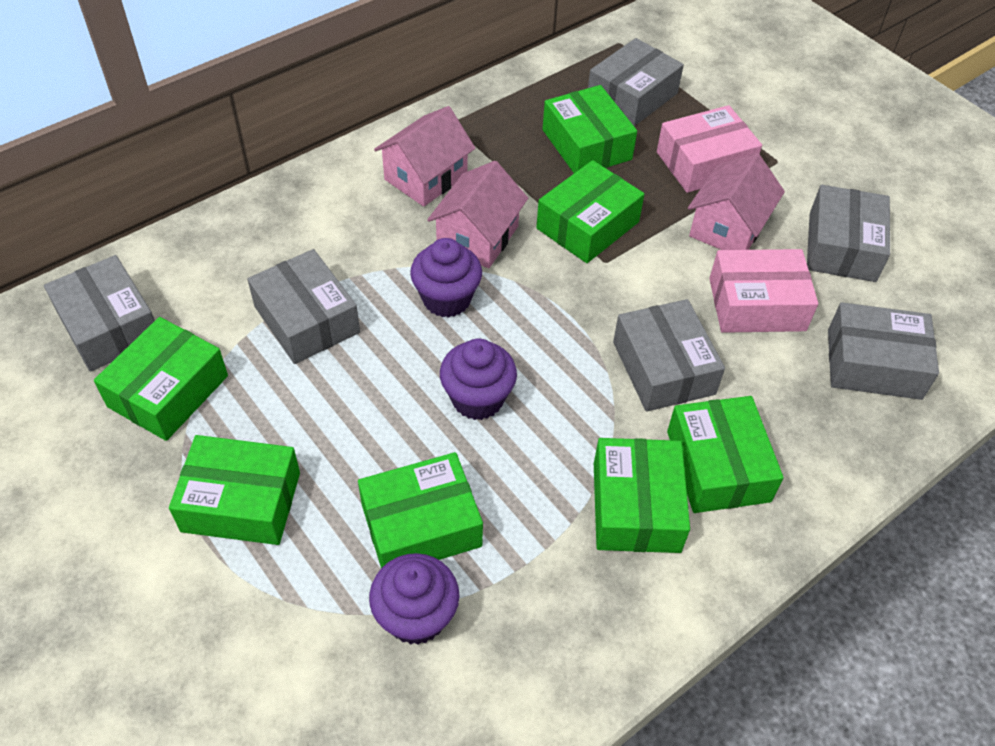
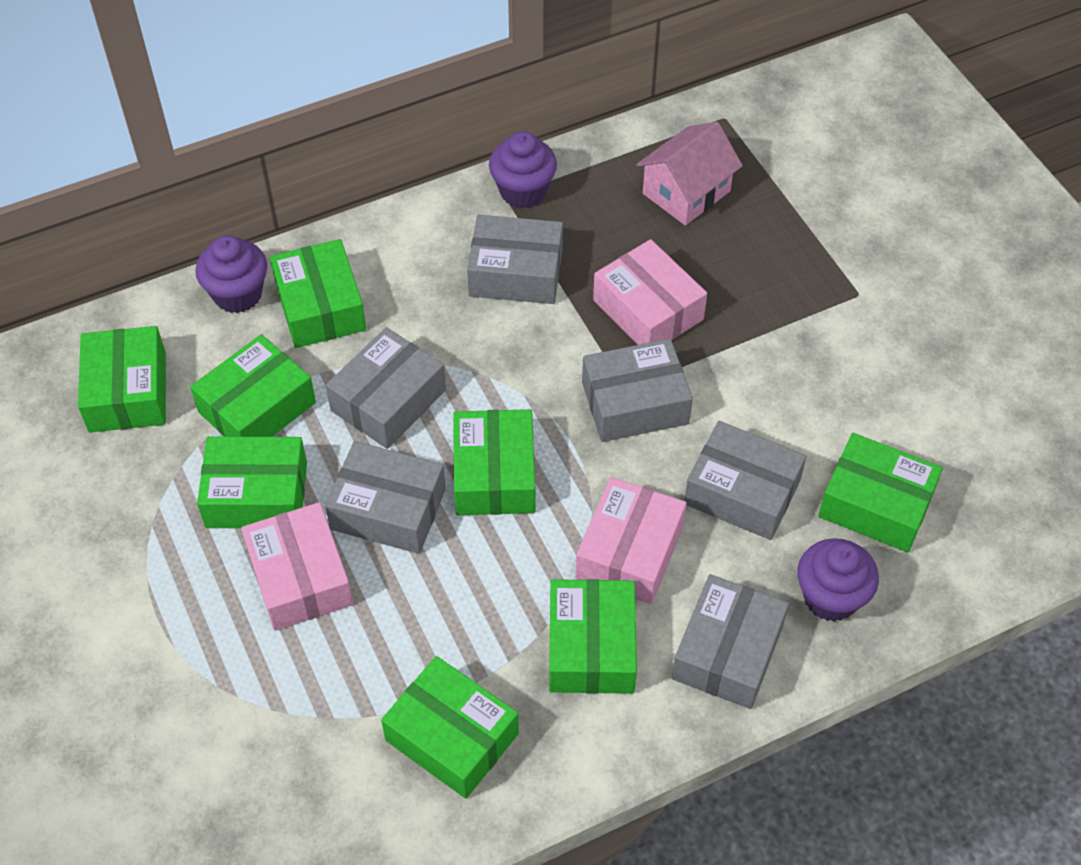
green box: [94,317,228,441] [169,435,300,545] [358,452,483,568] [536,160,644,263] [543,85,637,173] [594,438,690,553] [667,396,784,513] = 7 -> [78,326,166,433] [190,334,316,437] [197,436,307,528] [270,239,366,348] [381,656,519,799] [453,409,536,515] [549,579,637,694] [818,433,943,553] = 8
pink box: [657,105,762,193] [709,249,818,333] = 2 -> [241,502,353,631] [576,477,687,604] [593,239,707,345] = 3
pink house: [374,106,475,207] [427,161,528,268] [688,153,785,250] = 3 -> [636,122,743,226] = 1

